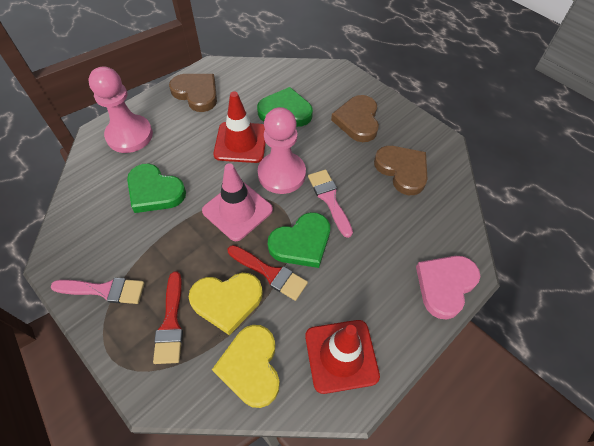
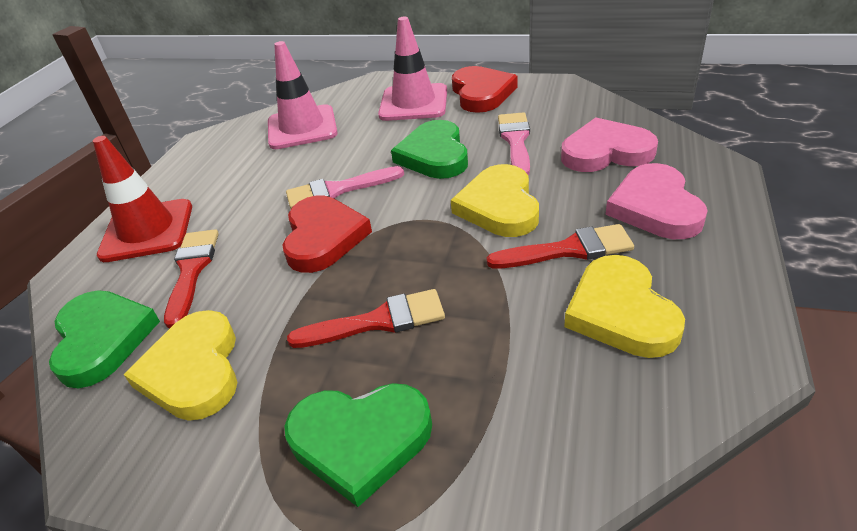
brown heart: [169,74,217,112] [331,95,379,142] [374,146,427,195] = 3 -> none = 0
pink heart: [416,256,481,319] = 1 -> [561,117,658,172] [606,163,708,239] = 2
pink pawn: [88,66,153,153] [258,107,306,194] = 2 -> none = 0
pink traffic cone: [202,163,273,241] = 1 -> [268,41,338,149] [378,16,447,121] = 2
red brush: [153,271,183,364] [228,245,308,301] = 2 -> [164,229,219,328] [287,289,445,348] [486,224,634,269] = 3
red heart: none = 0 -> [282,195,372,273] [452,66,517,113] = 2
red traffic cone: [213,91,266,163] [305,320,380,394] = 2 -> [93,136,192,262] = 1
yellow heart: [189,273,263,335] [212,325,280,408] = 2 -> [124,310,237,421] [451,164,539,237] [564,255,685,358] = 3

